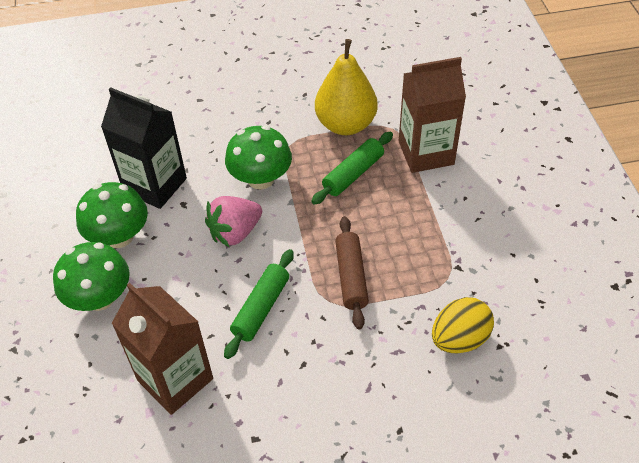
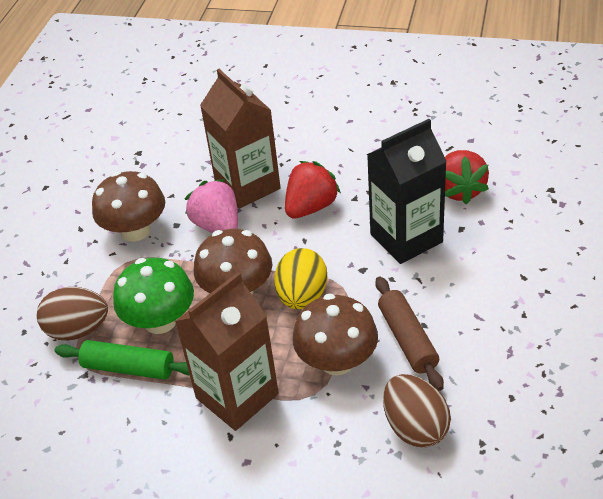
brown egg: none = 0 -> [37,287,108,341] [383,374,451,448] = 2
brown mushroom: none = 0 -> [92,171,165,242] [194,229,272,295] [292,294,378,375] = 3
green mushroom: [53,242,130,311] [76,182,148,248] [225,125,292,189] = 3 -> [113,258,194,334] = 1
green rolling pin: [224,249,294,359] [311,131,393,205] = 2 -> [54,340,190,380] = 1
red strawberry: none = 0 -> [285,161,341,219] [445,150,489,204] = 2
yellow pear: [315,39,378,135] = 1 -> none = 0

